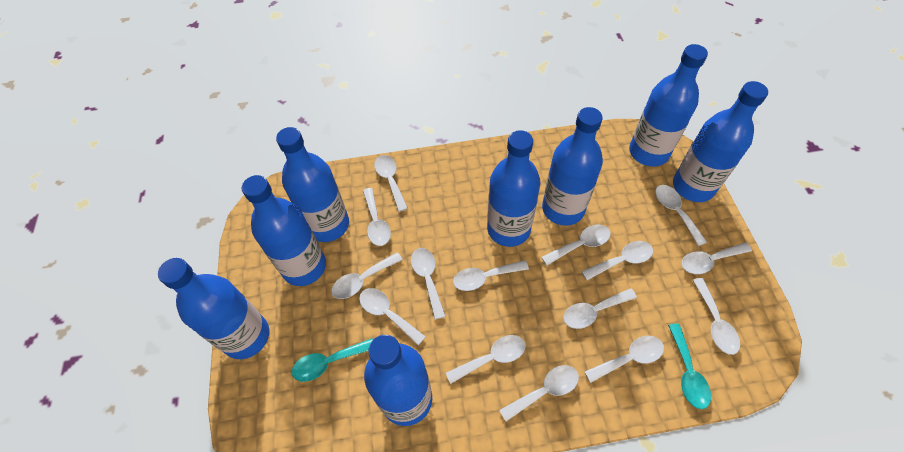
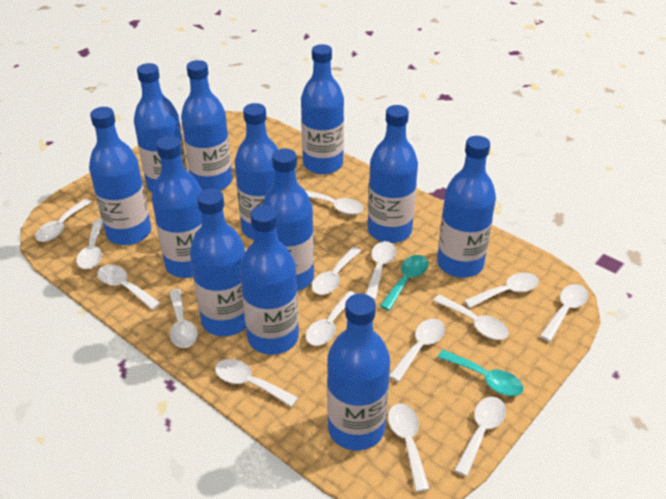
blue bottle: [158,258,269,359] [242,175,326,286] [276,127,349,242] [364,335,432,426] [487,130,541,247] [542,107,603,226] [629,44,708,167] [673,81,768,202] = 8 -> [89,107,151,245] [134,63,187,192] [151,136,202,278] [181,60,232,191] [190,188,246,336] [235,103,278,240] [240,205,299,355] [262,148,314,291] [301,44,344,174] [327,294,390,450] [368,105,418,243] [437,136,496,278] = 12

